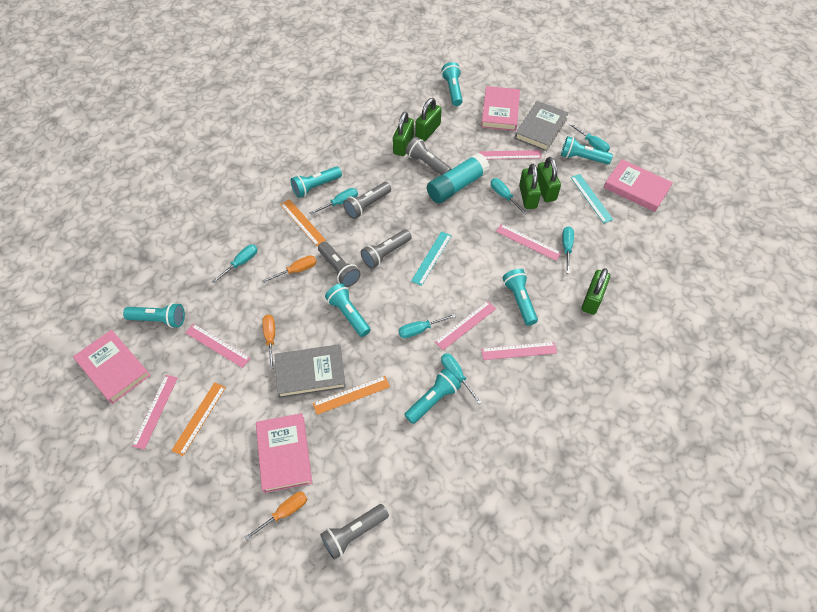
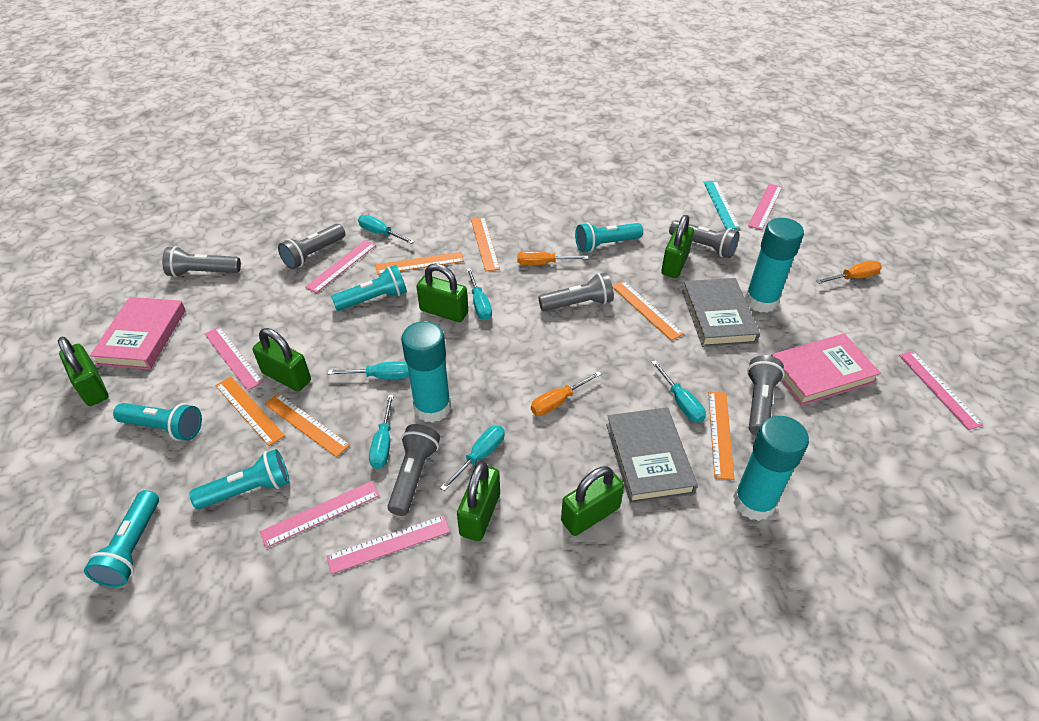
green padlock: [393,112,414,156] [415,98,442,141] [519,164,541,209] [537,157,561,202] [581,268,610,315] = 5 -> [58,337,109,406] [253,328,311,391] [416,263,468,322] [457,462,500,541] [561,466,624,536] [661,215,694,278] = 6
grey flashlight: [318,242,361,287] [320,504,389,560] [343,182,391,219] [361,229,412,269] [405,137,451,175] = 5 -> [162,246,241,277] [278,224,345,269] [388,424,440,516] [538,273,614,311] [669,220,739,258] [747,355,785,436] = 6
orange ruler: [171,382,226,456] [280,199,326,246] [313,376,390,415] = 3 -> [215,377,285,446] [265,393,350,457] [376,252,464,275] [471,217,500,272] [612,281,684,341] [708,391,734,480] = 6
pink book: [73,330,151,404] [256,413,312,493] [481,86,520,131] [604,159,673,212] = 4 -> [90,297,186,369] [771,333,881,405] = 2
turquoise flashlight: [123,303,185,328] [291,166,342,198] [325,283,371,337] [404,369,461,424] [442,62,463,106] [503,269,538,326] [561,136,613,164] = 7 -> [84,490,159,587] [113,403,202,441] [189,449,289,509] [331,265,407,311] [575,222,643,252] = 5
turquoise glue stick: [427,153,490,204] = 1 -> [401,321,451,423] [733,416,809,521] [745,218,804,313] = 3
turquoise ruler: [411,231,452,286] [570,174,613,223] = 2 -> [704,181,740,229] = 1
turquoise screwdriver: [212,244,258,283] [309,188,358,215] [399,314,456,338] [441,353,482,404] [491,178,527,215] [562,226,574,274] [569,123,610,152] = 7 -> [328,361,409,379] [358,215,414,244] [369,395,394,469] [440,425,505,491] [466,268,492,320] [651,360,706,423] = 6

